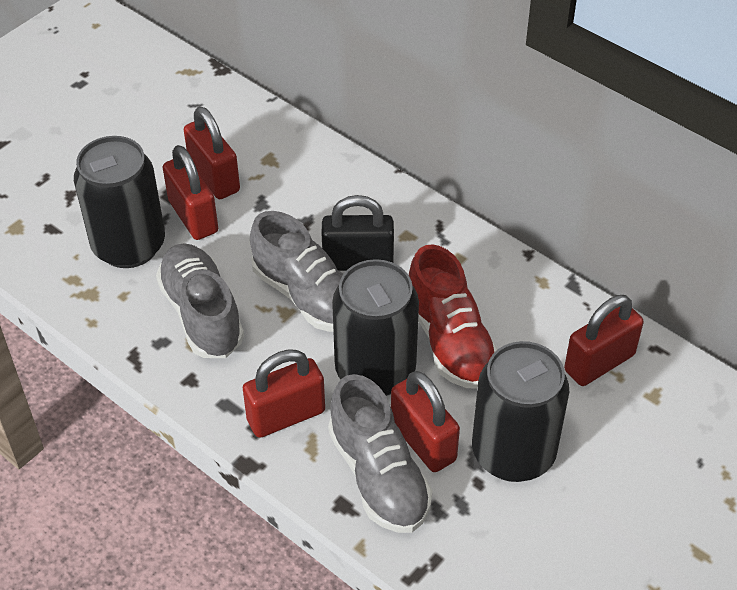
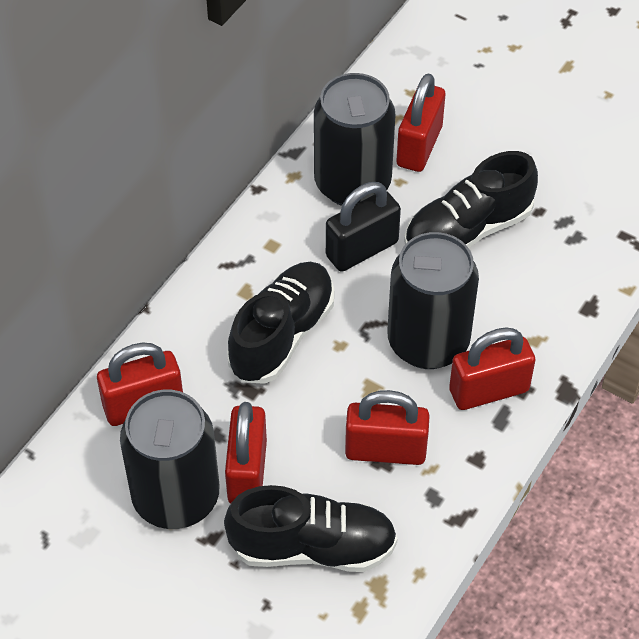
black shoe: none = 0 -> [224,485,398,572] [227,262,334,384] [404,151,538,248] = 3
grey shoe: [156,243,244,358] [250,211,343,332] [328,374,432,533] = 3 -> none = 0
red shoe: [409,244,498,389] = 1 -> none = 0

